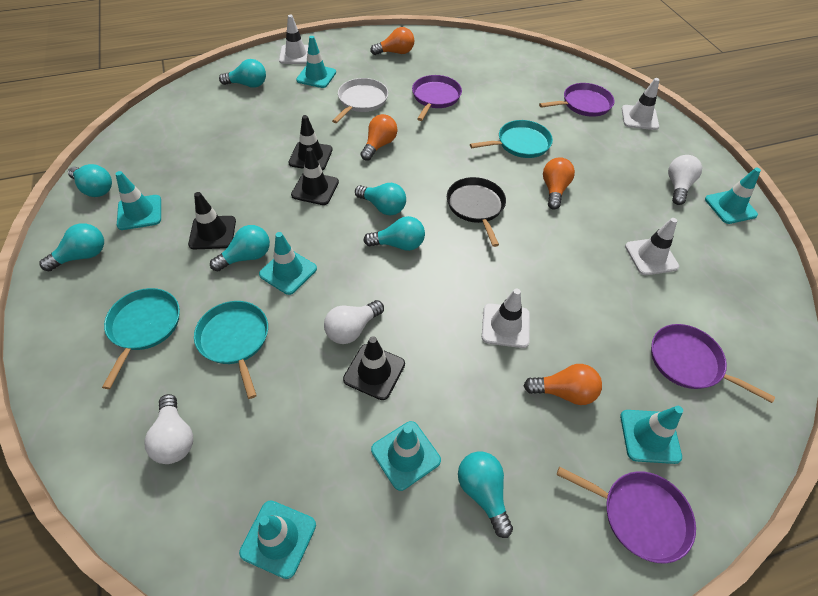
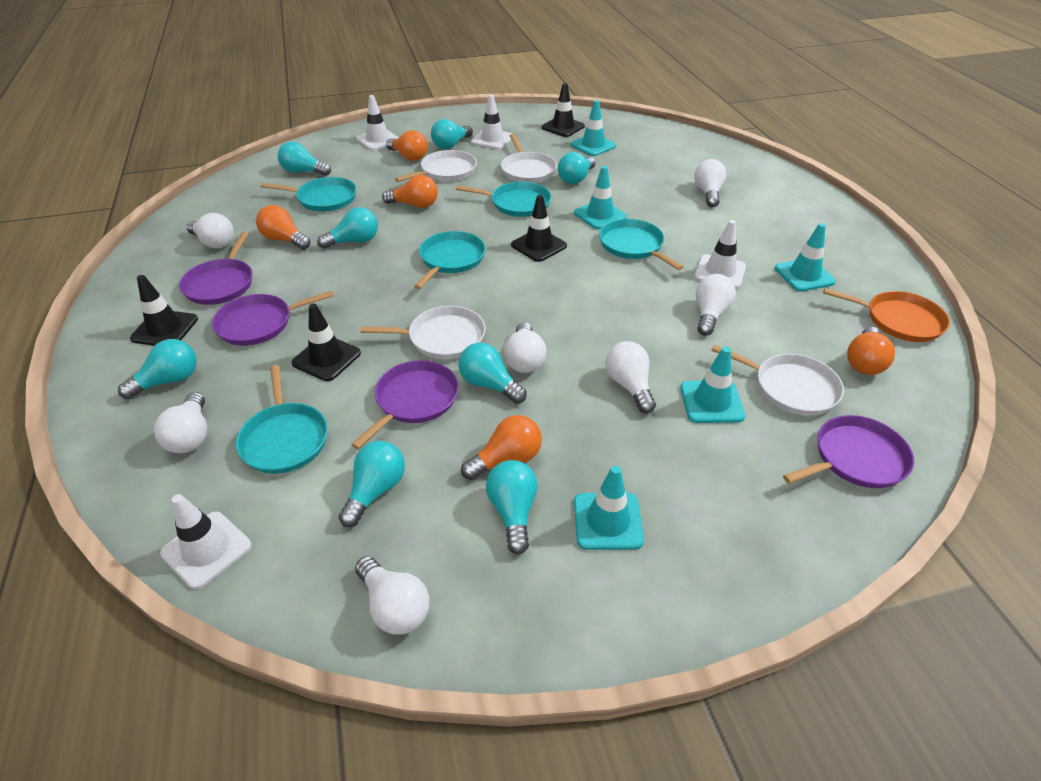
black pan: [447,177,506,247] = 1 -> none = 0
orange light bulb: [361,114,397,161] [370,27,414,55] [524,364,602,405] [543,157,575,209] = 4 -> [256,205,311,250] [382,175,438,208] [386,130,428,161] [461,415,542,480] [847,327,895,375] = 5
orange pan: none = 0 -> [823,288,950,342] = 1
turquoise light bulb: [39,223,104,271] [68,164,112,197] [210,225,270,272] [219,59,266,88] [355,183,406,215] [363,216,425,251] [458,451,513,538] = 7 -> [118,339,197,399] [278,142,331,176] [317,207,378,249] [339,441,405,527] [431,119,473,149] [458,343,527,404] [486,460,538,554] [558,152,595,184] = 8
turquoise pan: [102,288,180,389] [194,301,268,399] [470,120,553,158] = 3 -> [236,365,328,474] [261,177,357,212] [414,231,486,289] [456,182,552,217] [599,219,683,270] = 5
turquoise traffic cone: [115,171,161,230] [239,500,316,579] [259,232,317,295] [296,36,336,88] [371,421,441,491] [620,406,683,464] [705,168,761,224] = 7 -> [571,100,616,156] [574,166,627,229] [574,465,644,550] [680,346,745,423] [775,223,836,292] = 5
white light bulb: [144,394,193,464] [324,300,384,344] [668,155,702,205] = 3 -> [154,392,207,453] [186,213,234,248] [355,556,430,634] [504,322,546,373] [605,341,656,413] [694,159,727,207] [696,274,736,336] = 7
white pan: [332,78,388,123] = 1 -> [361,306,486,359] [395,150,477,182] [501,134,557,183] [711,344,844,416] = 4

